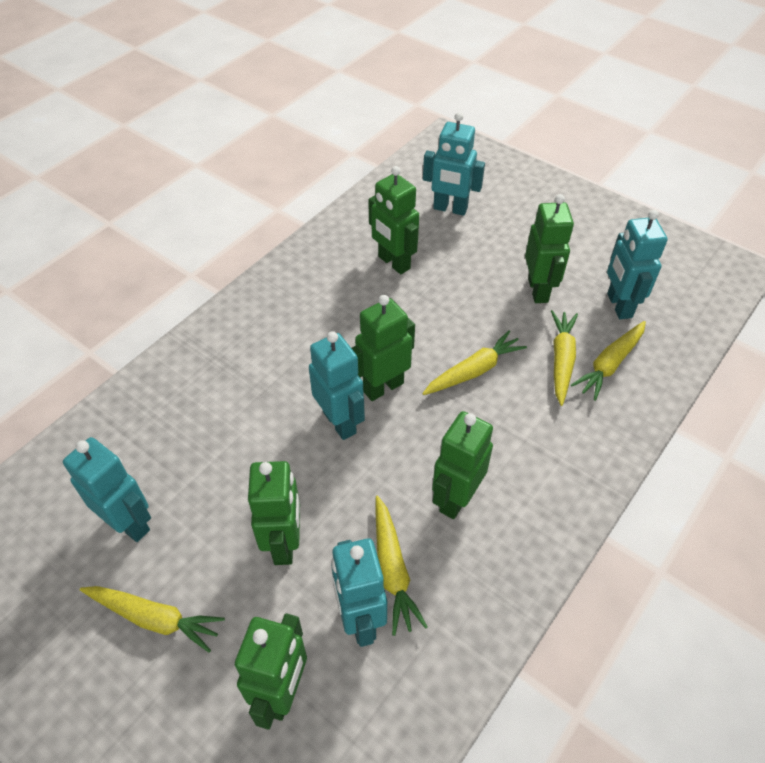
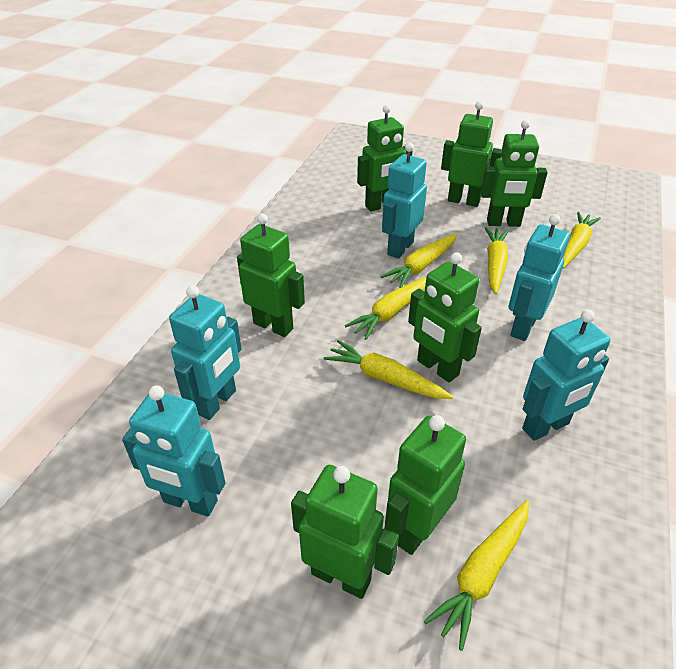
green robot: [235,613,307,730] [248,461,300,565] [352,295,415,401] [368,166,419,274] [432,411,493,519] [525,194,574,303] = 6 -> [237,213,305,337] [291,465,399,599] [357,105,412,212] [385,415,466,555] [408,252,482,382] [441,101,502,207] [481,120,548,227] = 7
yellow carrot: [80,586,225,653] [375,496,428,636] [422,330,527,395] [551,310,578,406] [571,321,646,401] = 5 -> [324,340,453,399] [345,277,426,340] [381,234,457,288] [424,500,529,651] [485,227,509,294] [562,212,601,269] = 6

